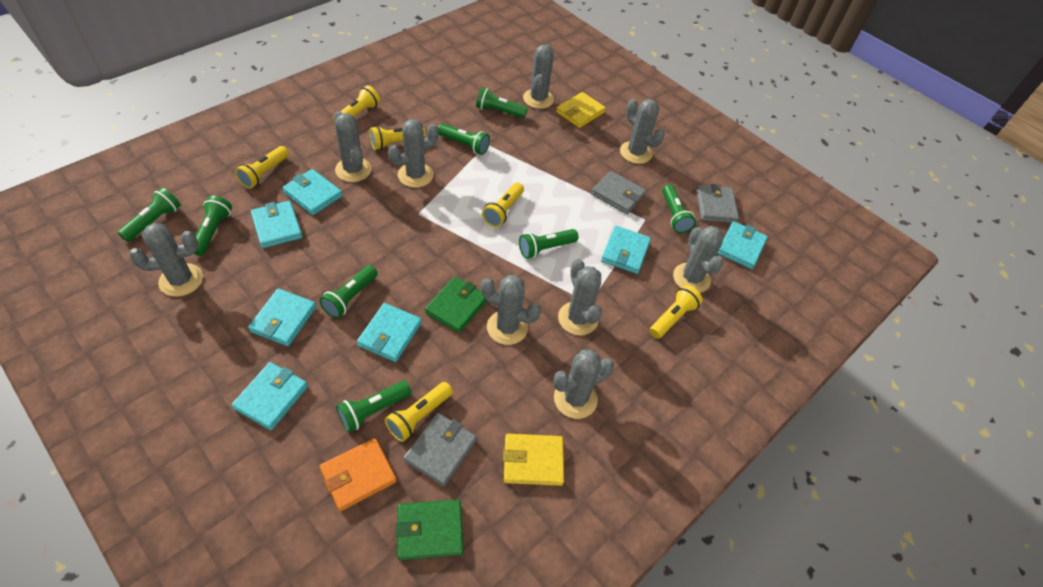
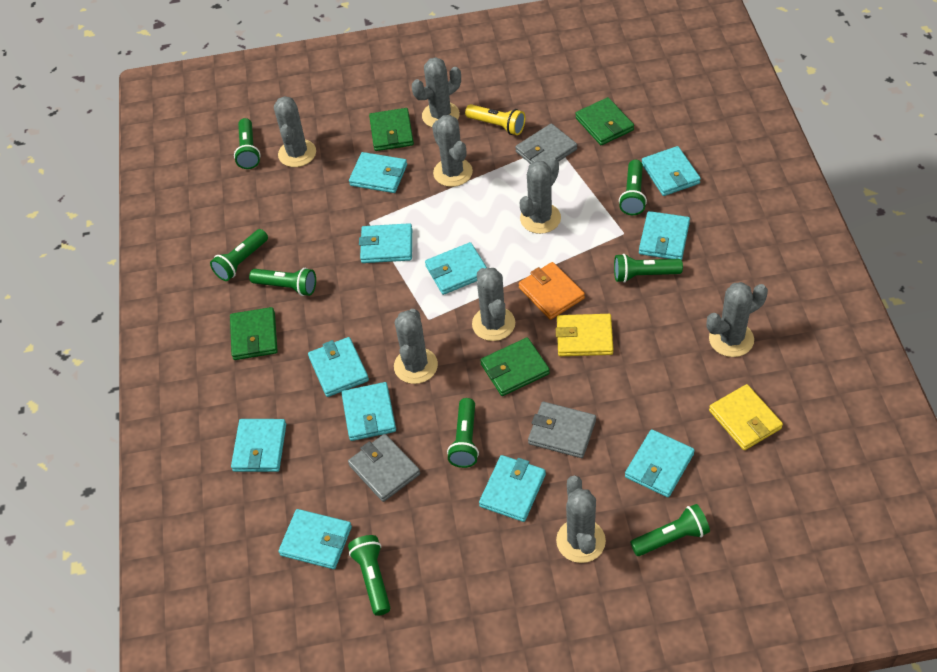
green wallet: [395,500,463,560] [425,276,487,333] = 2 -> [230,307,278,360] [369,108,414,151] [480,337,550,396] [575,97,634,145] = 4
grey cactus: [129,223,203,297] [333,111,371,182] [388,119,438,188] [481,275,541,345] [523,44,554,109] [553,350,614,419] [558,259,602,335] [620,99,665,164] [673,226,723,293] = 9 -> [274,96,316,167] [394,309,438,384] [412,57,461,127] [432,115,473,187] [472,268,515,341] [519,157,561,234] [556,476,606,563] [706,282,768,357] = 8
turquoise wallet: [231,362,308,430] [248,288,316,346] [251,201,303,248] [282,169,343,215] [357,303,422,362] [601,226,651,274] [717,221,768,269] = 7 -> [231,419,286,472] [278,509,352,569] [308,337,369,397] [341,382,396,441] [349,152,407,193] [359,223,412,263] [425,242,487,295] [479,455,546,522] [625,429,695,497] [639,211,690,260] [642,146,701,196] = 11
yellow flashlight: [235,146,289,189] [332,85,380,124] [369,126,425,150] [385,382,453,442] [482,182,524,227] [649,285,703,339] = 6 -> [465,104,525,135] = 1

